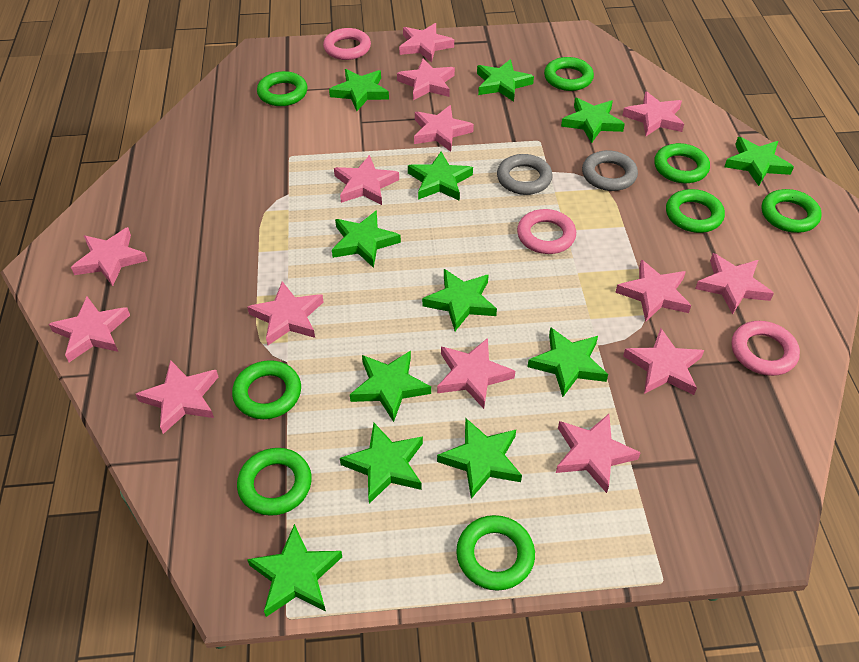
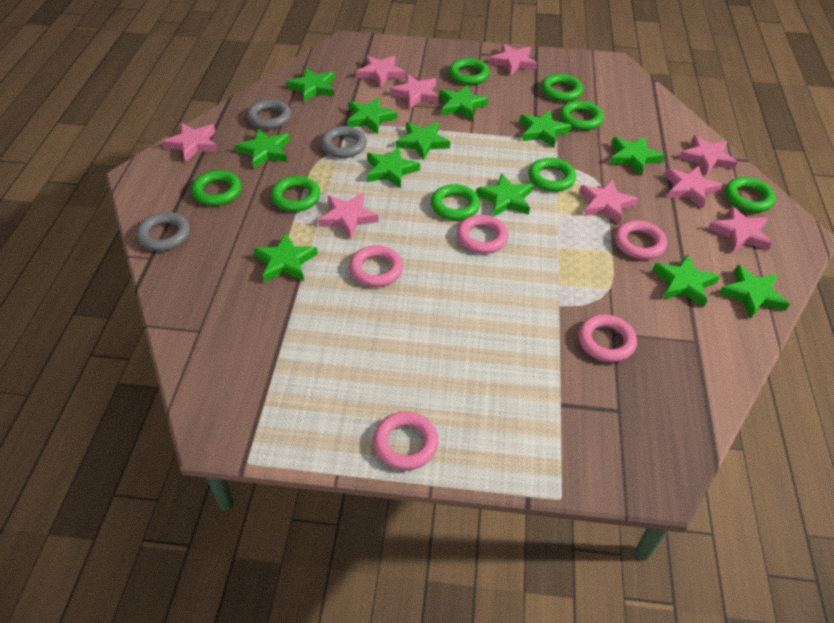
grey ring: [497,154,553,195] [582,150,638,191] = 2 -> [136,212,190,251] [247,99,291,129] [321,126,367,158] = 3
pink ring: [323,28,371,60] [517,209,576,254] [731,321,800,376] = 3 -> [349,245,403,287] [373,411,438,470] [457,215,508,254] [578,314,637,362] [615,220,667,259] = 5
pink star: [49,297,130,362] [71,227,148,286] [135,360,218,434] [247,281,323,345] [334,155,399,205] [397,59,455,100] [399,23,454,62] [414,105,474,152] [437,338,515,409] [556,414,641,493] [615,259,691,321] [622,91,684,136] [623,328,704,395] [695,253,774,315] = 14 -> [162,123,218,162] [318,193,379,239] [356,55,405,88] [390,74,439,109] [489,44,537,76] [579,180,638,224] [664,166,723,209] [679,135,737,176] [708,206,772,253] = 9

